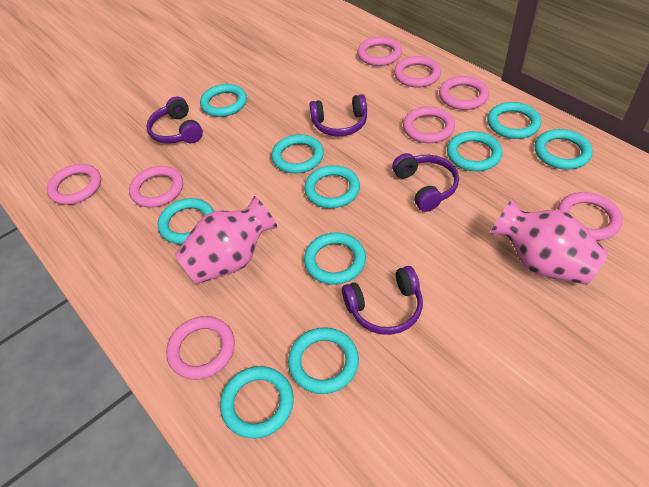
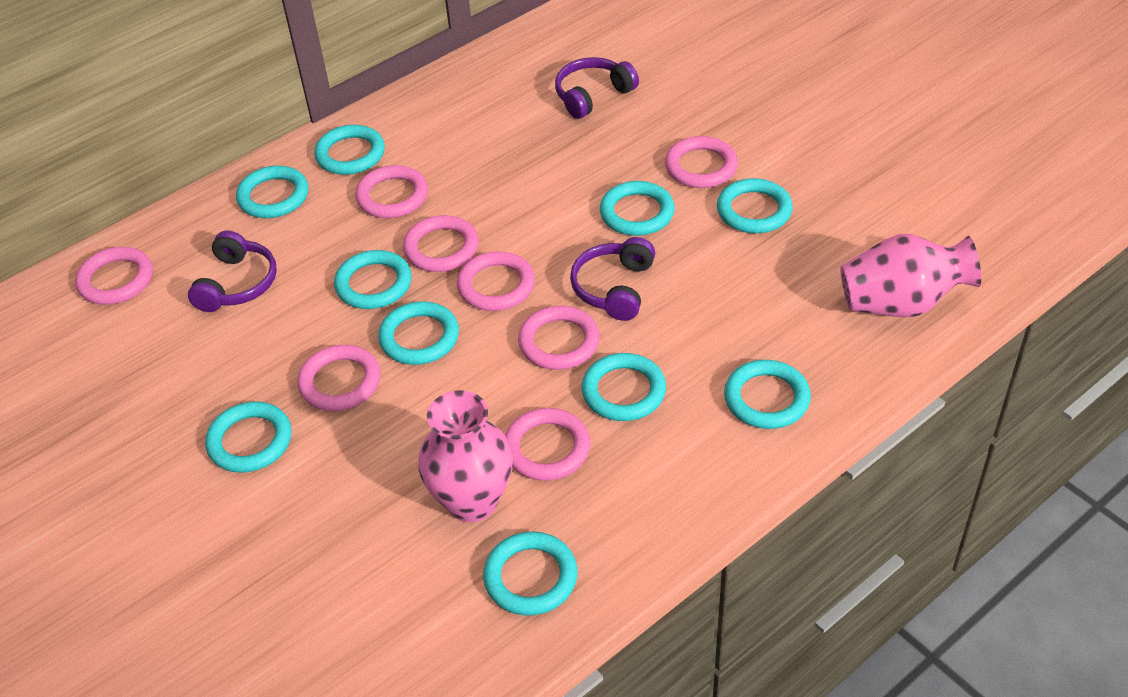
purple headphones: [146,97,203,144] [309,94,367,136] [342,266,423,335] [392,153,459,212] = 4 -> [188,231,277,312] [555,57,639,119] [570,237,655,321] = 3

